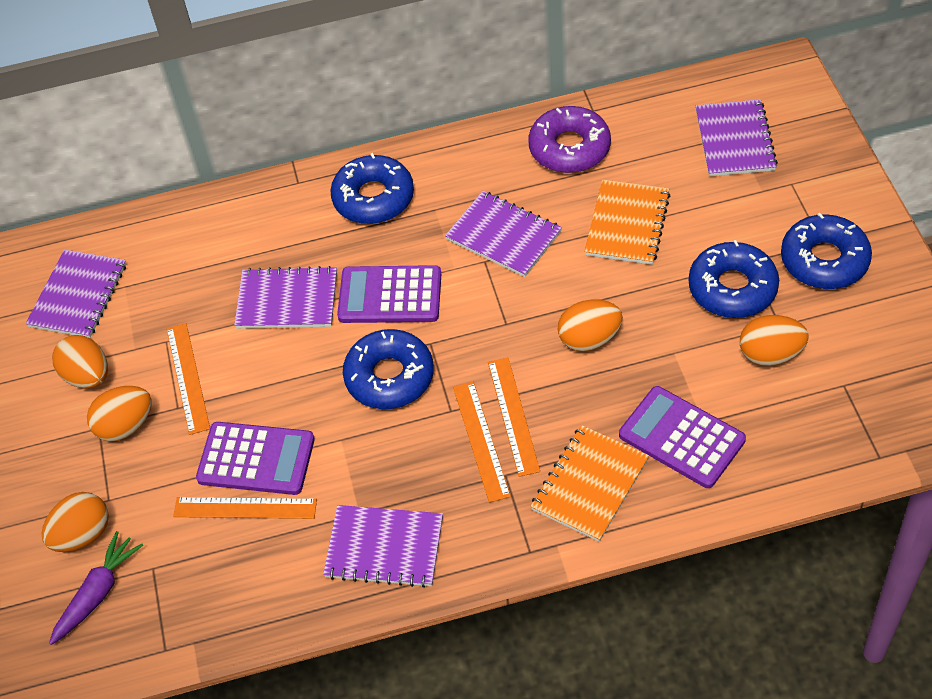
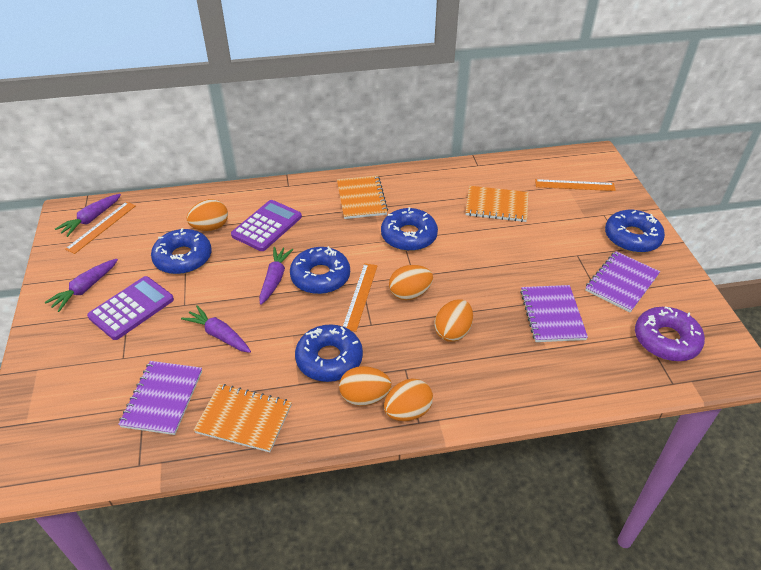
blue donut: [330,153,414,224] [343,329,434,409] [688,240,779,318] [781,213,872,289] = 4 -> [151,228,212,274] [290,246,350,294] [295,325,363,382] [381,207,438,251] [605,210,665,253] = 5
orange notebook: [530,425,649,542] [584,180,670,265] = 2 -> [194,384,292,452] [337,175,388,219] [465,186,529,222] = 3
orange ruler: [167,323,210,435] [173,497,317,519] [453,382,511,503] [488,358,540,477] = 4 -> [65,202,136,254] [343,263,378,332] [535,179,616,191] = 3
purple calculator: [196,422,315,495] [337,265,441,323] [619,386,746,488] = 3 -> [87,276,174,340] [231,200,302,251] = 2
purple carrot: [49,531,143,645] = 1 -> [44,259,118,312] [55,194,121,237] [181,305,251,353] [259,247,294,305] = 4
purple notebook: [26,250,126,338] [234,266,337,329] [323,505,443,588] [445,191,562,277] [696,99,778,177] = 5 -> [118,361,202,435] [520,285,588,342] [585,251,660,312] = 3

